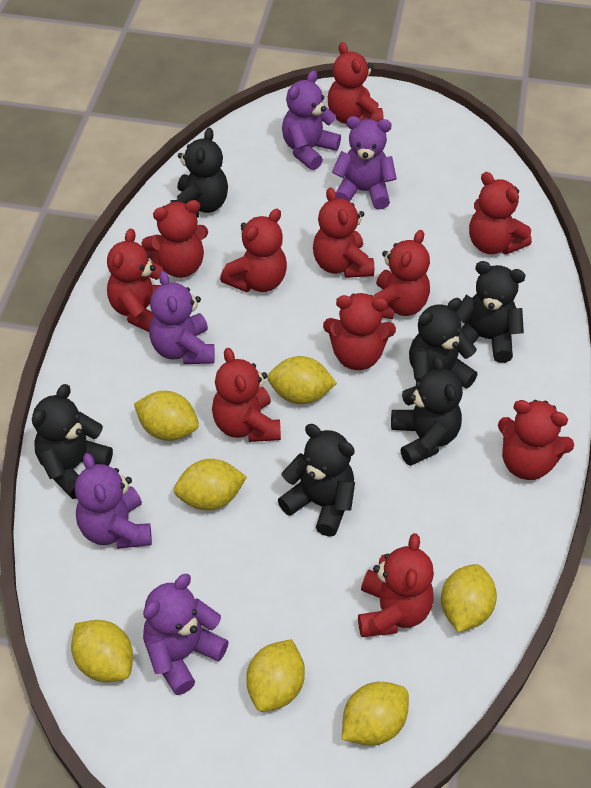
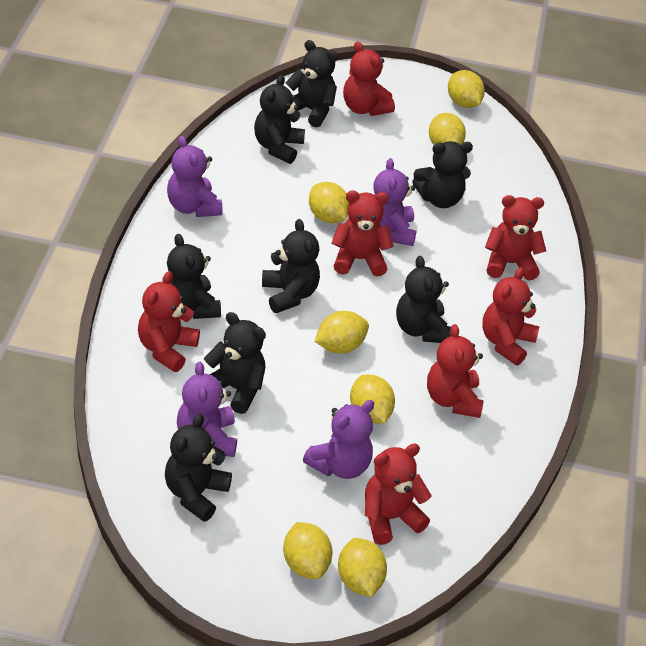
black teddy bear: [32,384,113,499] [170,128,228,217] [278,424,355,537] [391,356,463,466] [409,298,478,388] [456,261,526,363] = 6 -> [165,414,232,522] [167,234,221,319] [204,312,266,414] [254,75,305,164] [262,219,320,313] [285,40,338,127] [396,256,451,343] [412,141,473,208] = 8
purple teddy bear: [75,453,152,549] [143,574,229,695] [149,271,215,364] [282,71,341,170] [332,116,397,210] = 5 -> [167,136,223,217] [177,362,237,457] [303,400,374,479] [373,158,417,246] = 4
red teddy bear: [107,229,163,332] [141,200,208,278] [212,348,281,442] [220,209,287,292] [313,187,374,278] [323,293,396,370] [328,42,384,124] [358,533,434,637] [374,230,430,319] [469,172,532,255] [498,400,574,480] = 11 -> [138,271,200,372] [331,190,393,276] [343,41,395,116] [365,444,432,545] [427,324,484,418] [482,267,539,365] [485,195,546,280] = 7

